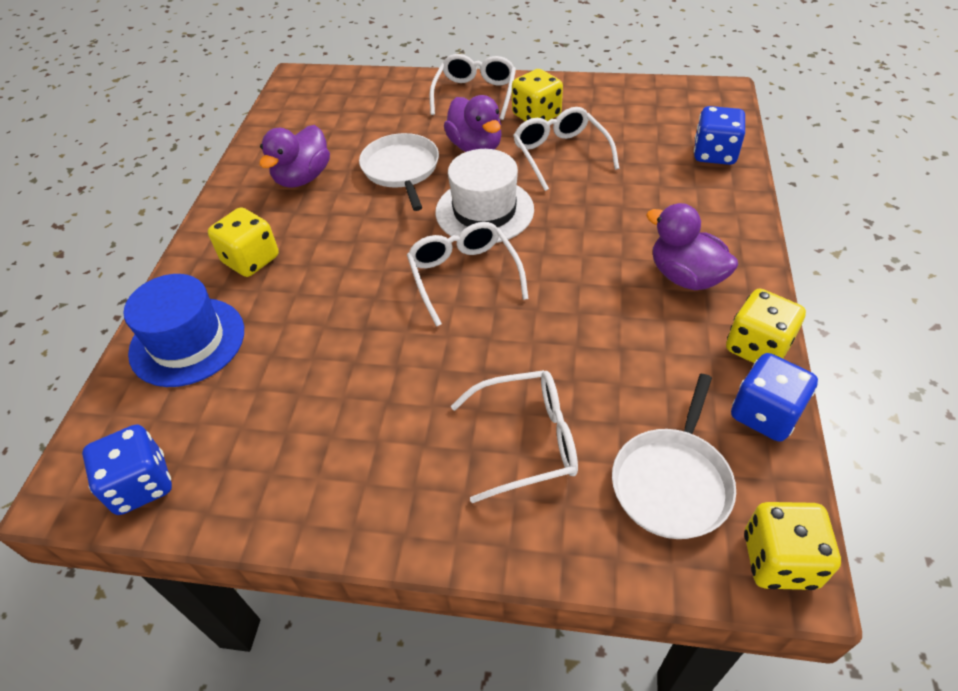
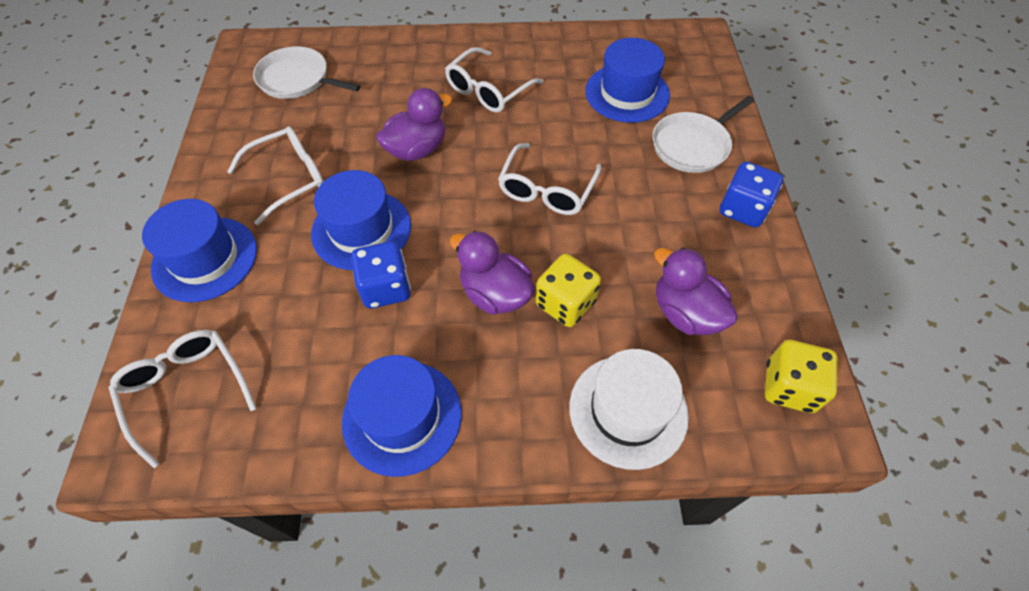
blue dice: [82,424,172,515] [694,106,745,165] [731,353,818,442] = 3 -> [351,241,411,308] [720,162,783,228] = 2
blue hat: [124,274,244,387] = 1 -> [142,199,257,302] [311,170,411,270] [342,355,462,477] [585,38,670,123] = 4
yellow dice: [208,207,279,277] [512,69,563,121] [726,289,806,363] [744,502,841,590] = 4 -> [536,254,601,327] [765,340,838,413] = 2

